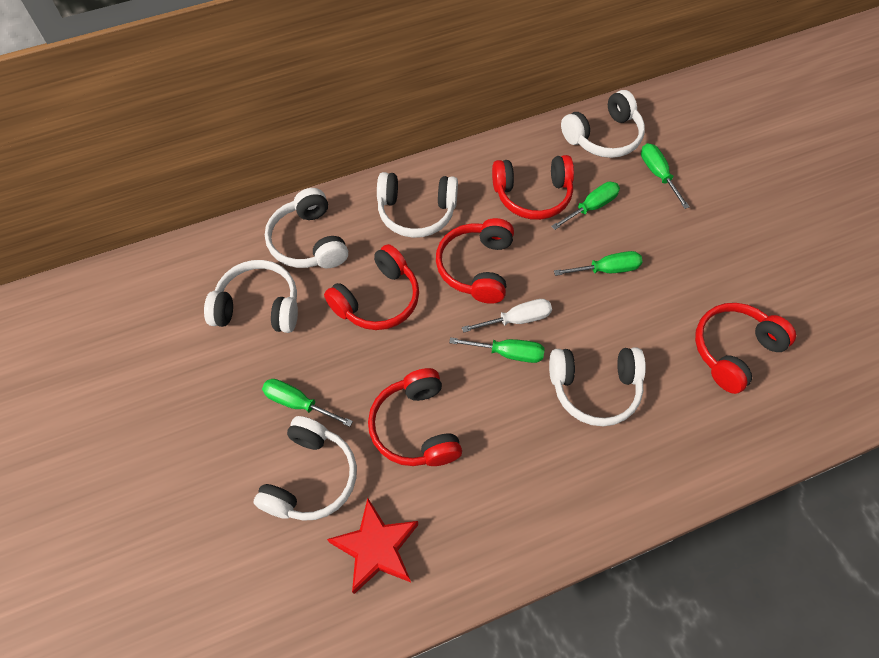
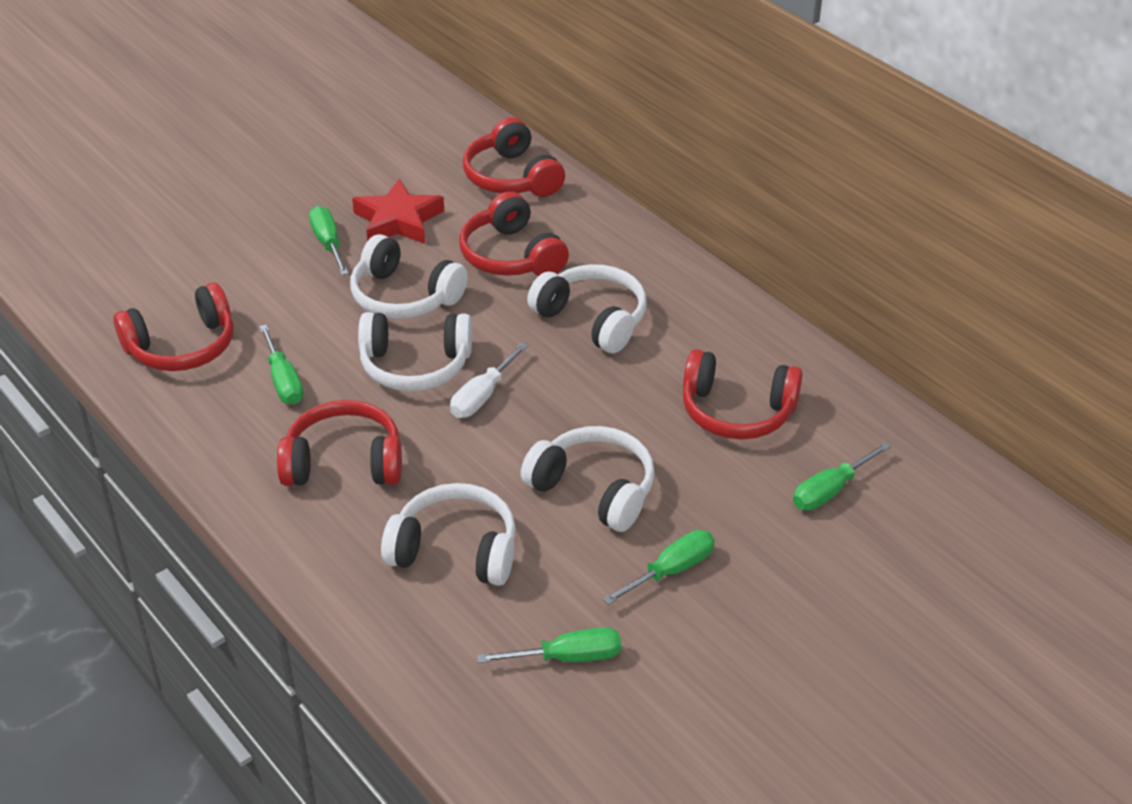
white headphones: [204,260,298,333] [254,416,357,521] [265,188,348,268] [377,172,458,238] [549,347,646,426] [561,90,645,158] = 6 -> [350,234,468,319] [358,312,472,391] [381,483,516,586] [521,426,655,532] [527,264,647,353] = 5

